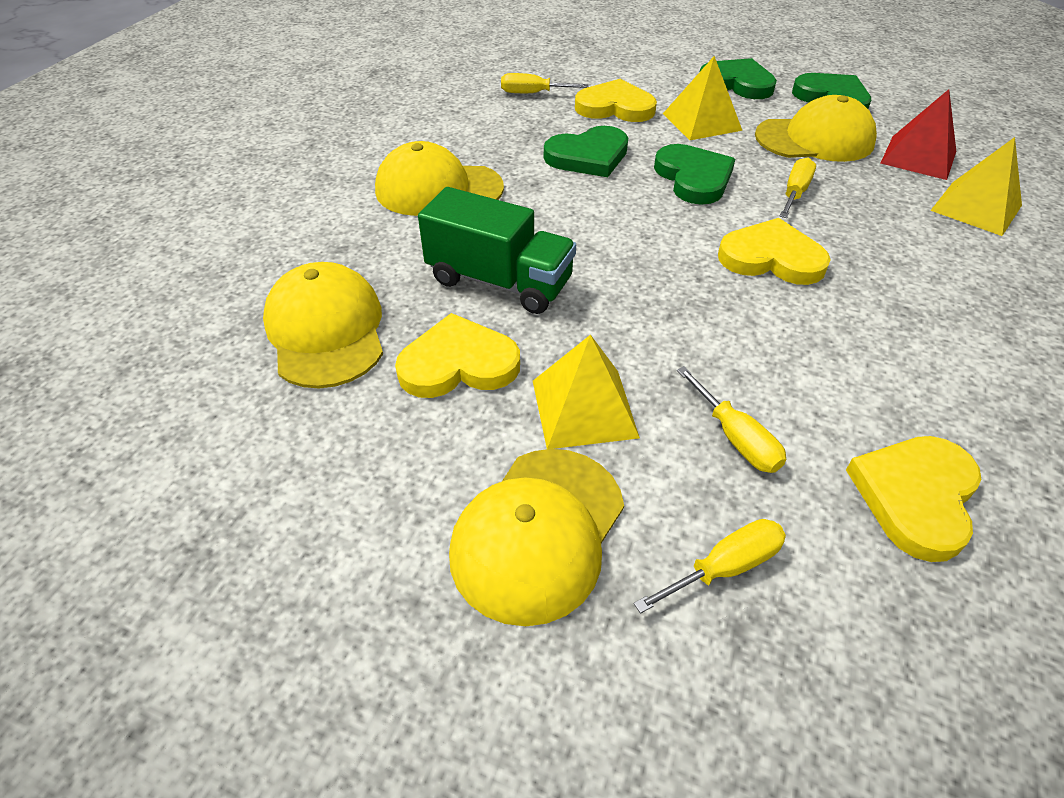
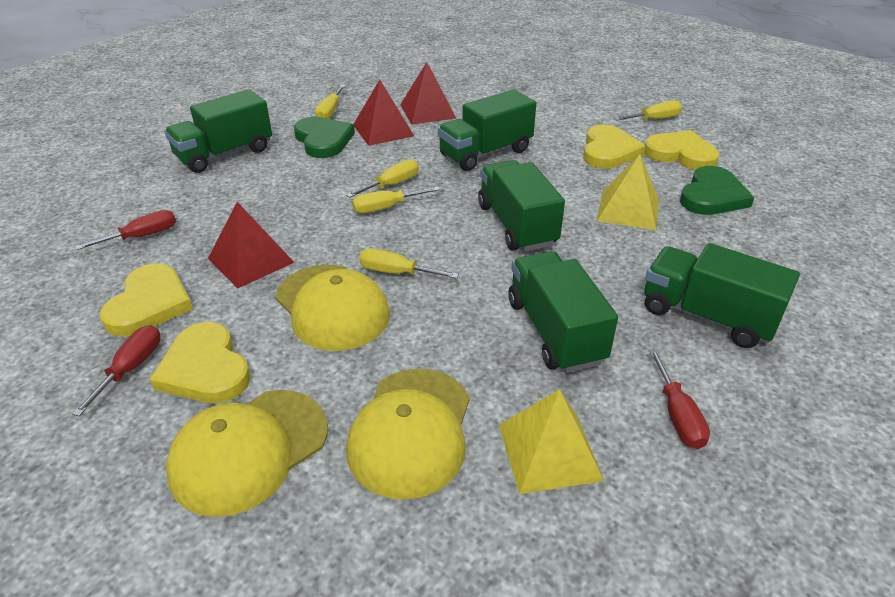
green heart: [544,126,628,177] [654,144,735,205] [700,58,777,99] [792,73,871,109] = 4 -> [294,117,355,158] [680,166,754,215] = 2
green truck: [418,187,576,314] = 1 -> [164,89,272,173] [438,89,536,171] [478,160,565,252] [508,251,618,373] [644,243,800,348] = 5
red pyramid: [880,89,956,180] = 1 -> [208,202,295,289] [354,80,414,146] [400,62,456,125] = 3
red screwdriver: none = 0 -> [72,325,161,417] [75,210,176,250] [649,349,710,449] = 3
yellow cap: [263,262,383,388] [375,141,504,216] [449,449,624,626] [755,95,877,162] = 4 -> [166,390,328,517] [275,265,390,351] [346,369,470,500] = 3
yellow pyramid: [533,334,640,449] [663,56,742,140] [930,137,1022,236] = 3 -> [499,389,604,494] [597,154,659,230] = 2
yellow screwdriver: [501,73,589,93] [634,519,786,614] [677,366,786,473] [779,157,816,218] = 4 -> [315,85,345,119] [346,159,419,198] [352,186,440,213] [359,248,459,279] [614,101,682,121] = 5

